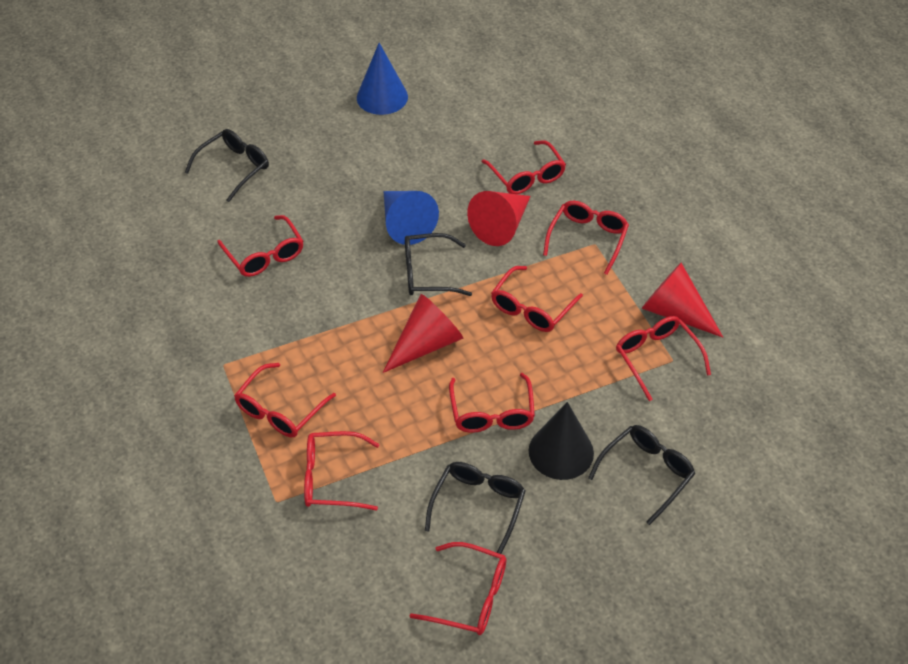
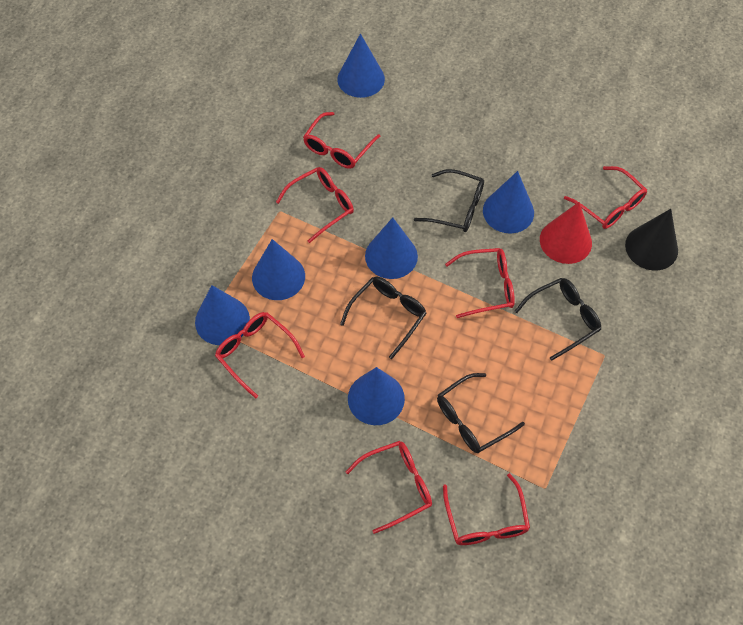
blue cone: [357,43,408,115] [384,191,439,245] = 2 -> [195,285,250,345] [252,239,305,300] [337,34,385,98] [348,367,405,425] [365,217,418,279] [483,171,534,234] = 6
red cone: [383,294,463,373] [467,191,531,246] [641,263,723,337] = 3 -> [540,202,592,264] = 1
red glasses: [217,215,303,277] [234,363,336,437] [304,431,380,511] [410,542,506,635] [449,373,535,433] [482,140,566,194] [491,266,583,332] [543,201,629,275] [616,316,711,401] = 9 -> [215,312,305,399] [276,167,354,243] [303,112,380,169] [346,441,432,534] [443,473,530,545] [445,248,515,318] [564,166,647,229] = 7

